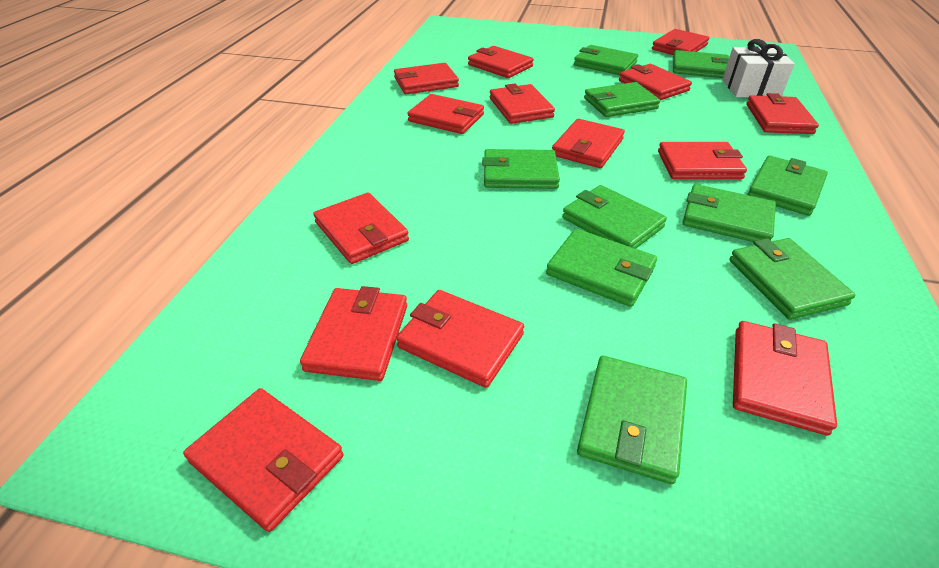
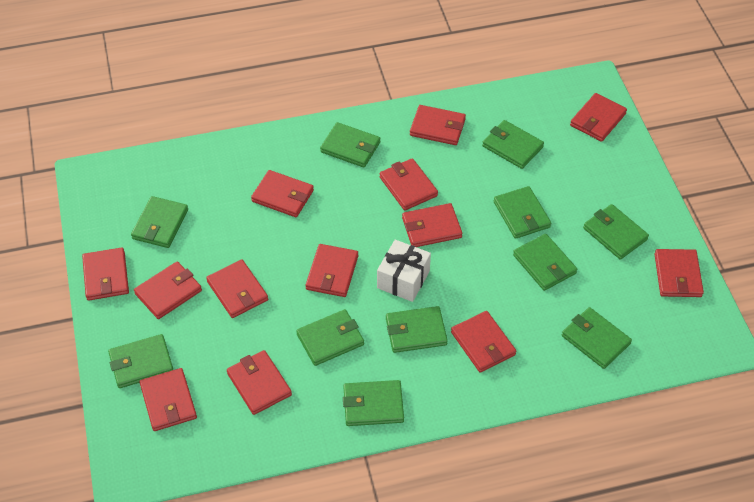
green wallet: [482,149,560,189] [546,229,657,307] [562,185,667,249] [574,45,638,75] [577,356,687,484] [584,82,660,117] [673,50,729,78] [683,184,776,242] [729,238,855,320] [747,155,828,216] = 10 -> [108,334,173,388] [131,196,188,248] [296,309,364,366] [320,122,380,168] [343,380,404,426] [386,306,448,353] [482,120,544,169] [494,186,551,239] [513,234,577,291] [562,307,632,369] [583,204,649,260] = 11
red wallet: [183,388,344,532] [300,286,407,381] [313,192,409,264] [394,63,459,94] [396,290,524,388] [407,94,484,134] [468,46,534,78] [490,84,555,124] [552,119,625,168] [619,64,692,100] [652,29,710,55] [658,142,747,179] [733,321,837,436] [746,93,819,134] = 14 -> [82,247,129,300] [134,261,202,319] [139,368,197,431] [206,260,268,318] [227,350,292,415] [251,170,314,217] [306,244,358,297] [380,158,438,211] [402,203,463,247] [410,105,466,145] [451,311,516,372] [570,93,627,142] [655,249,704,297] = 13

